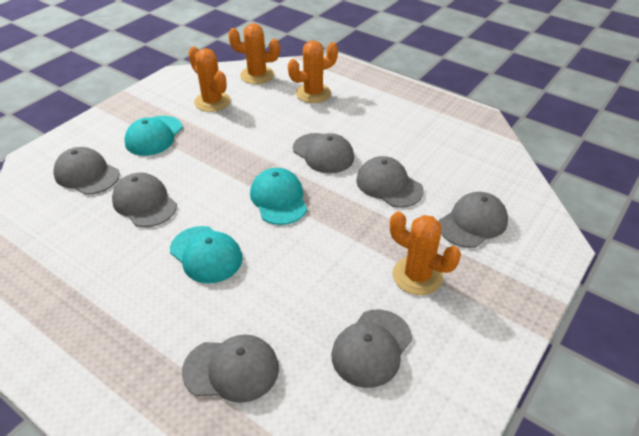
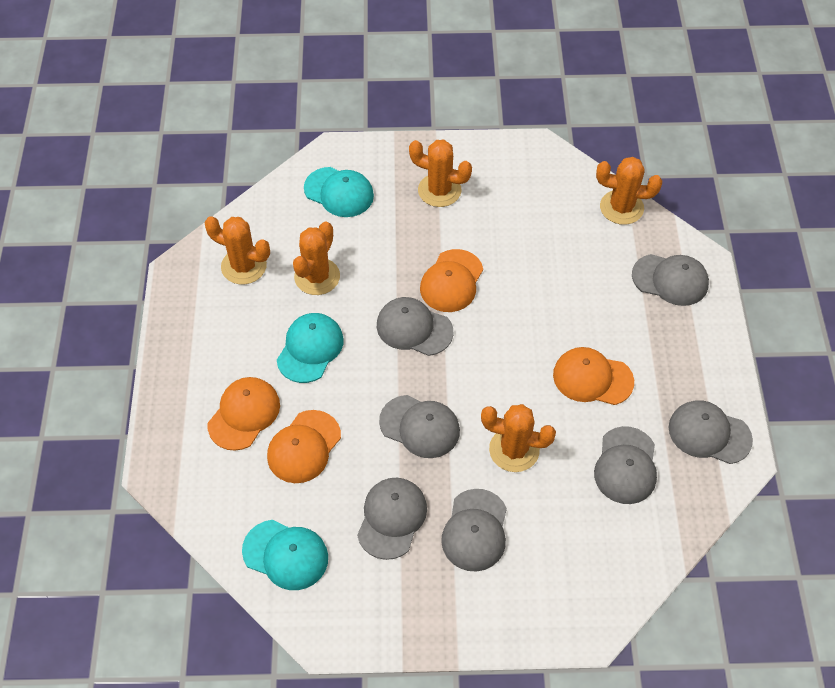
orange cactus: [188,47,230,112] [228,23,280,84] [288,40,338,103] [390,211,461,295] = 4 -> [204,216,270,284] [293,222,340,295] [409,140,472,207] [481,404,556,472] [596,157,662,225] = 5
orange cap: none = 0 -> [208,377,280,451] [267,410,341,483] [420,249,483,312] [553,347,634,405] = 4

